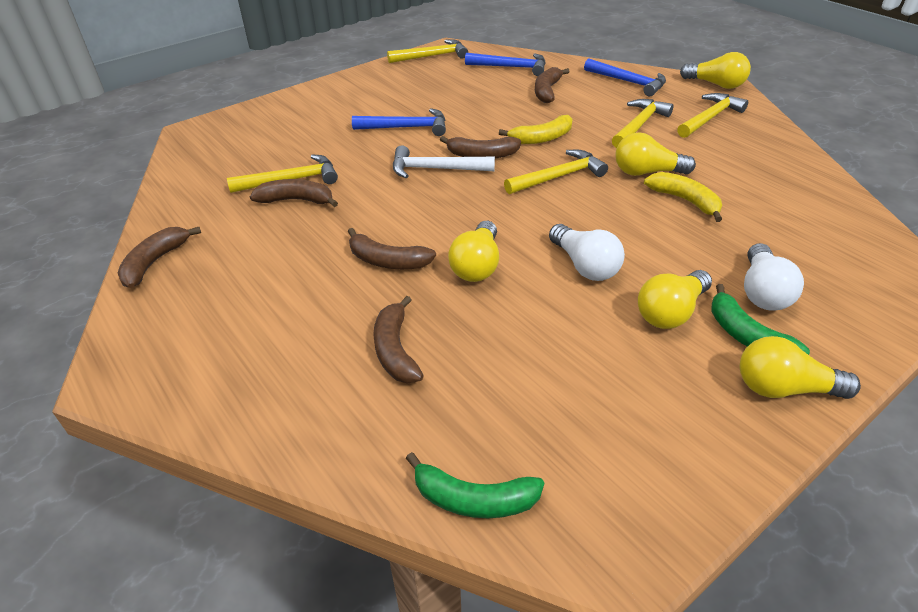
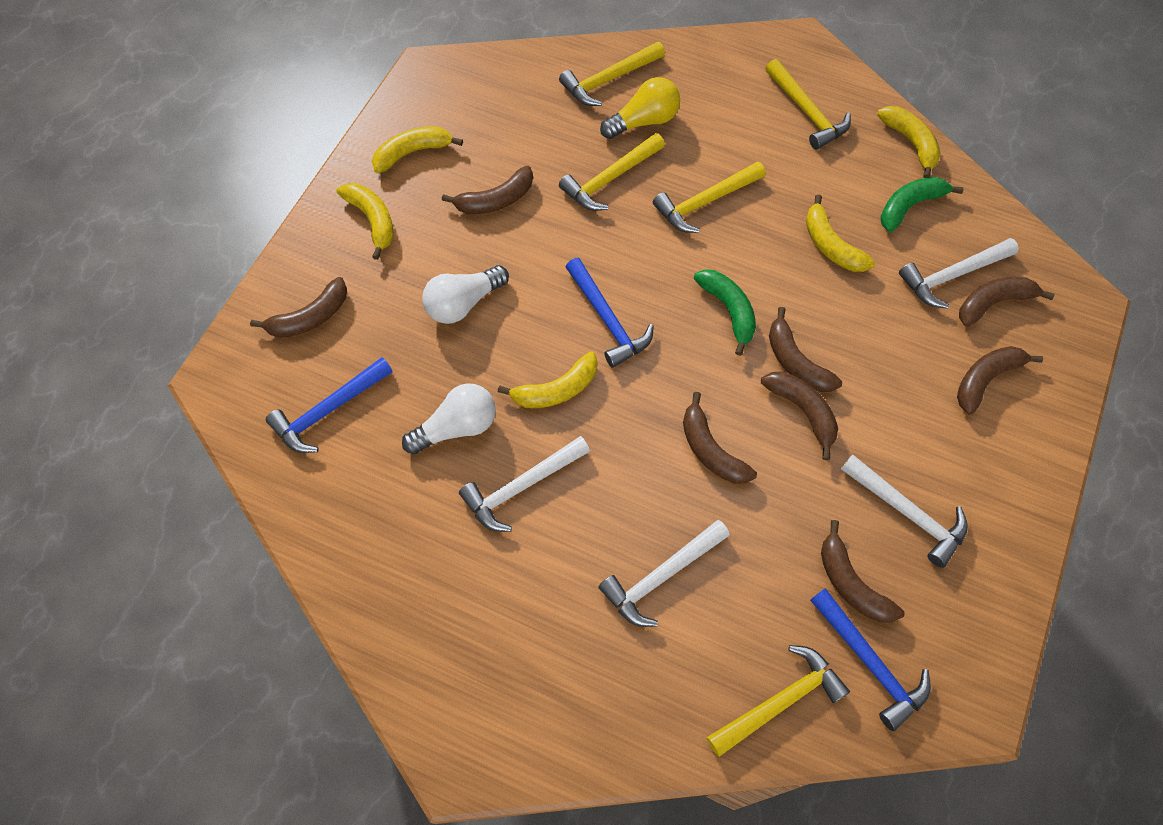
brown banana: [118,227,201,288] [250,179,338,207] [348,228,436,269] [373,296,424,383] [440,136,521,158] [535,67,570,103] = 6 -> [250,277,347,338] [442,166,533,214] [683,392,757,483] [761,372,838,460] [769,307,842,392] [821,520,905,623] [957,346,1043,414] [959,277,1055,327] = 8
white hammer: [393,145,495,178] = 1 -> [459,436,590,532] [599,520,730,627] [841,455,968,568] [899,238,1019,309] = 4
yellow banana: [499,115,573,144] [644,172,722,222] = 2 -> [337,183,394,260] [372,126,463,173] [498,351,598,408] [806,194,875,272] [877,106,941,178] = 5
yellow light bulb: [448,221,499,282] [616,132,696,176] [638,270,712,329] [680,52,751,89] [740,336,861,399] = 5 -> [600,77,680,139] = 1

